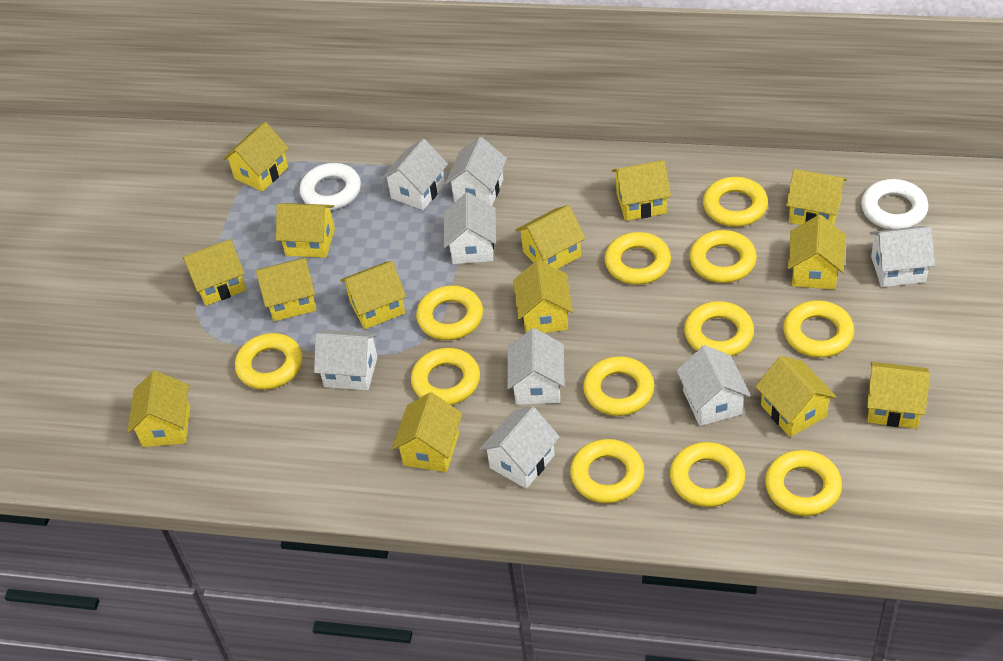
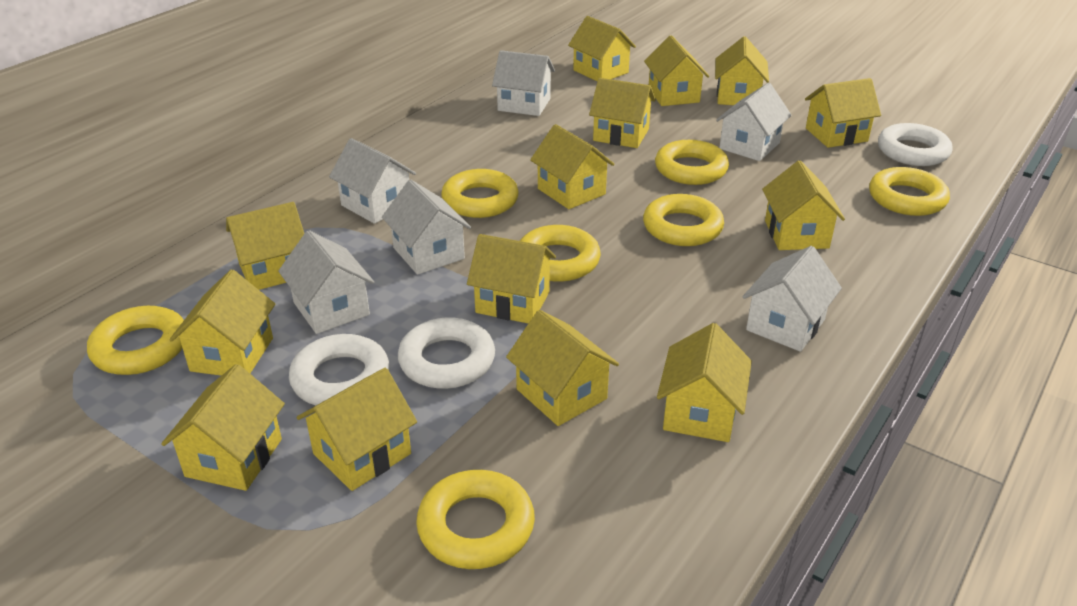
white house: [314,330,377,390] [381,139,448,210] [444,192,496,264] [445,137,507,206] [480,407,560,489] [507,328,565,405] [676,345,751,426] [870,226,935,287] = 8 -> [278,230,374,334] [329,138,416,224] [382,180,471,275] [492,50,555,116] [716,83,792,161] [742,246,842,352] = 6
white ring: [300,163,361,210] [861,179,928,229] = 2 -> [289,334,390,406] [398,317,495,389] [878,123,953,166] = 3
yellow ring: [235,333,302,390] [411,348,480,405] [416,285,483,340] [570,439,645,503] [583,356,654,416] [605,232,671,285] [670,442,745,507] [684,301,754,356] [689,230,757,283] [703,177,768,227] [765,450,842,516] [783,300,854,358] = 12 -> [87,306,184,375] [416,470,535,569] [441,169,519,218] [520,225,601,282] [643,194,724,246] [655,140,729,185] [869,167,950,216] = 7

